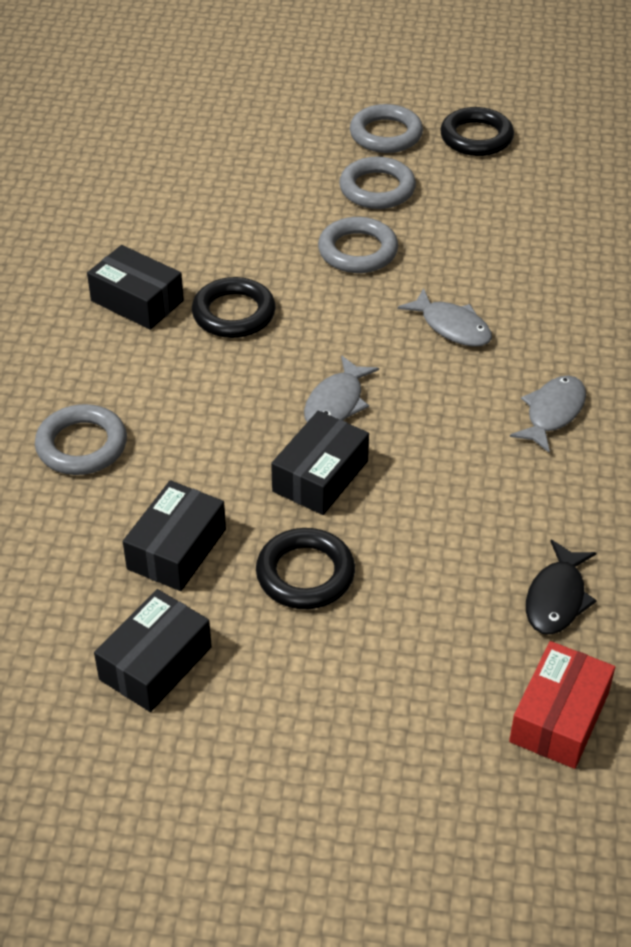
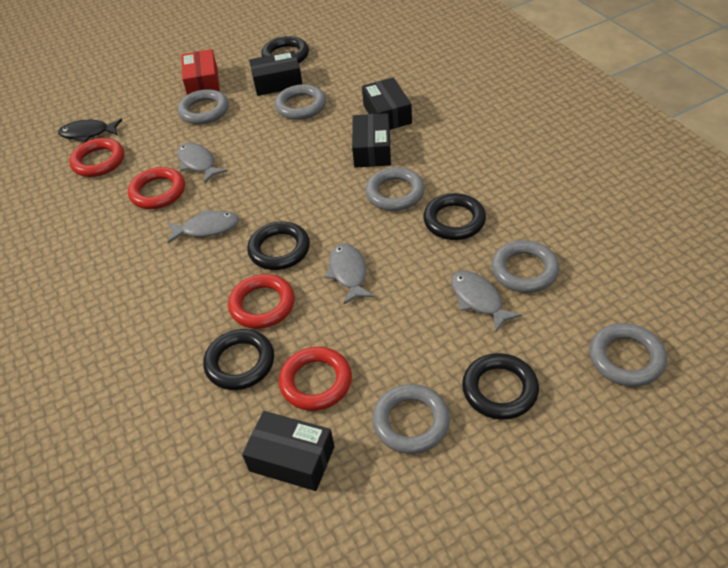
black ring: [192,277,276,338] [256,528,355,609] [440,107,514,156] = 3 -> [203,329,274,390] [247,222,310,270] [262,36,309,64] [423,193,486,240] [462,353,539,420] = 5
grey fish: [304,356,379,422] [398,288,492,347] [510,375,586,453] = 3 -> [167,210,239,244] [177,143,228,183] [325,243,375,305] [451,271,522,332] = 4
grey ring: [35,404,127,475] [318,217,398,273] [339,157,416,209] [350,104,423,153] = 4 -> [178,89,229,125] [275,84,326,120] [365,167,425,211] [372,384,450,454] [492,240,559,293] [589,323,667,387] = 6
red ring: none = 0 -> [69,138,124,177] [128,167,185,209] [228,274,295,329] [279,347,352,411] = 4

